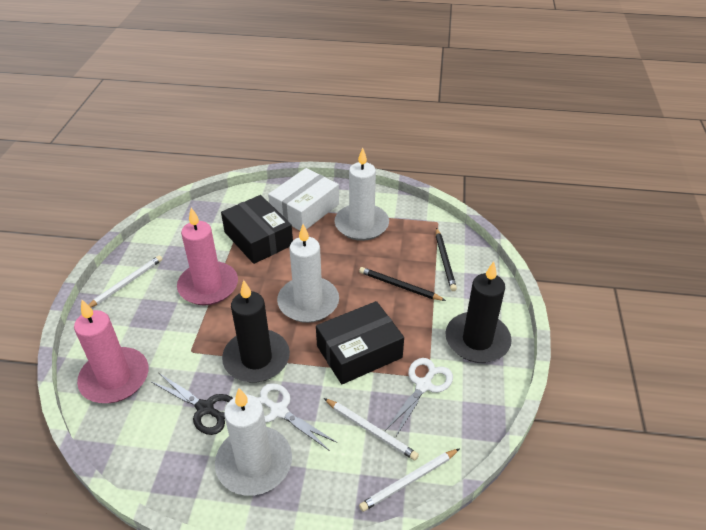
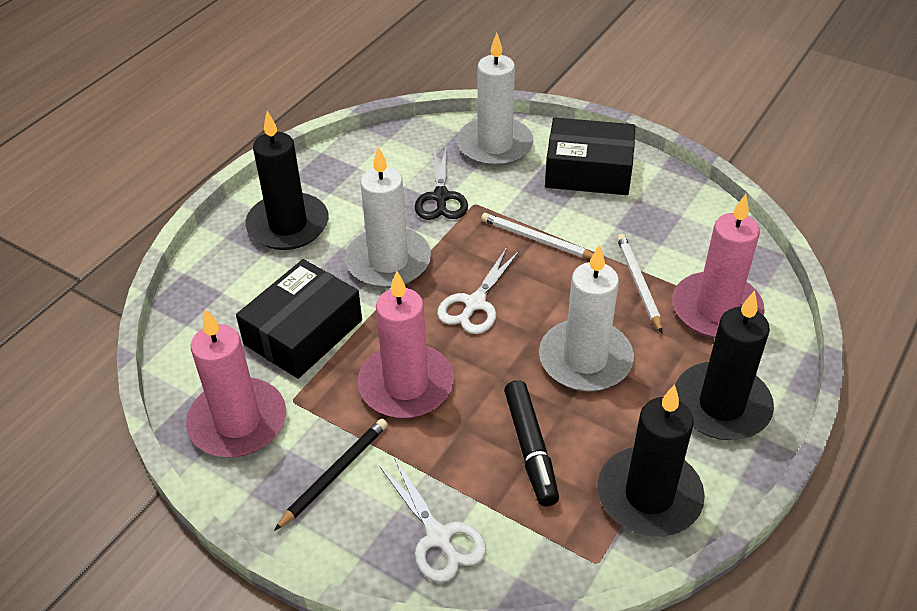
black candle: [222,280,290,383] [445,261,512,363] = 2 -> [245,111,329,250] [597,384,705,537] [675,291,774,440] = 3
black marker: none = 0 -> [504,380,559,507] = 1
black pencil: [359,267,446,301] [436,228,457,291] = 2 -> [275,419,388,530] = 1
pink candle: [74,300,148,403] [177,208,238,306] = 2 -> [186,309,286,457] [357,271,454,418] [672,194,765,338] = 3
white box: [268,168,339,231] = 1 -> none = 0
white pencil: [88,255,163,307] [324,398,419,460] [359,448,460,512] = 3 -> [481,213,593,259] [617,234,662,333] = 2

